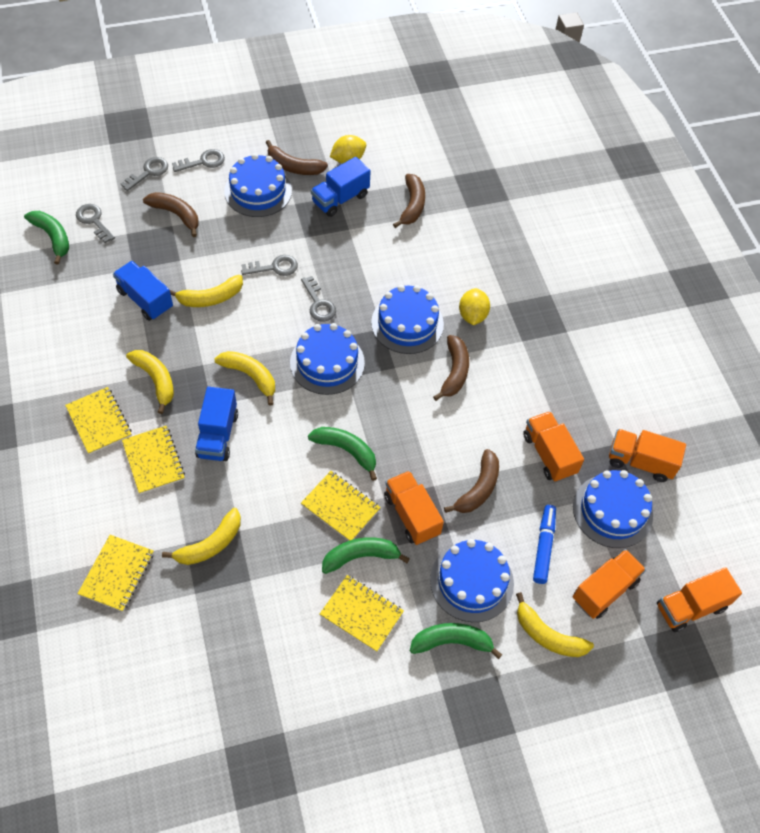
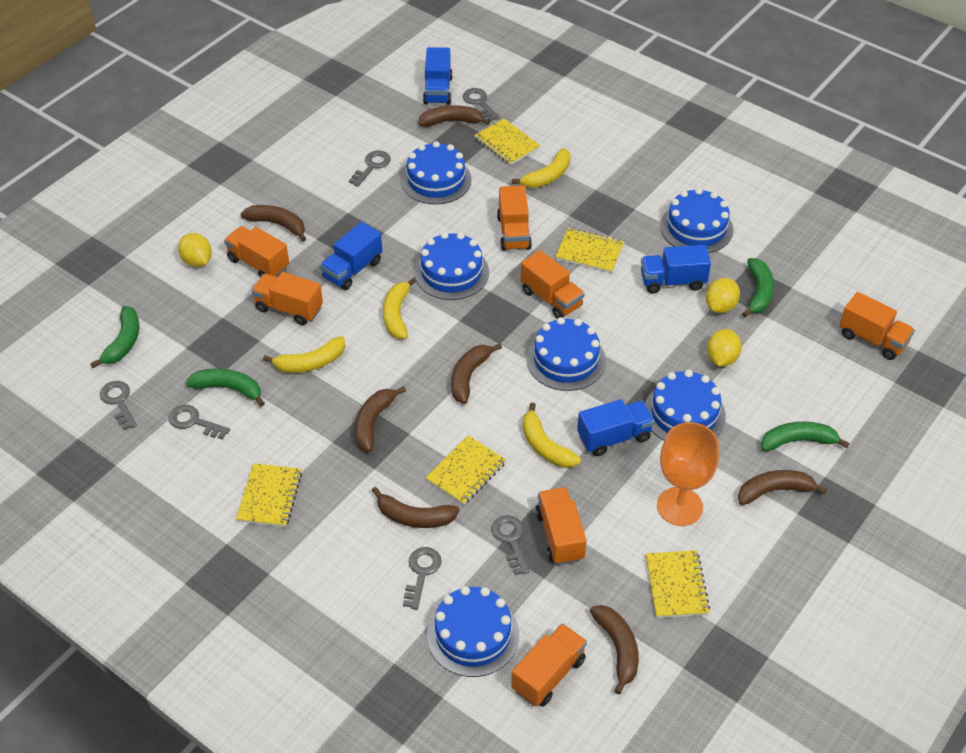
blue cake: [224,154,292,217] [290,323,365,395] [371,285,444,354] [430,539,514,622] [573,470,653,548] = 5 -> [401,141,472,205] [414,232,489,300] [427,586,519,677] [527,317,606,391] [645,370,726,441] [660,188,734,253] = 6
blue marker: [533,505,556,584] = 1 -> none = 0
blue truck: [113,261,173,321] [195,387,238,461] [311,157,371,217] = 3 -> [320,222,382,290] [423,47,453,105] [577,399,654,456] [641,245,711,293] = 4
brown banana: [143,192,199,237] [265,140,328,175] [393,174,425,228] [433,335,469,401] [444,449,499,513] = 5 -> [240,205,306,242] [355,386,406,452] [372,487,460,528] [418,105,490,127] [451,343,502,404] [590,605,639,695] [738,470,827,505] = 7
grey key: [76,204,115,243] [121,157,168,191] [172,149,225,172] [241,255,298,276] [301,276,336,322] = 5 -> [100,381,137,430] [169,405,230,440] [349,151,391,187] [403,547,442,610] [463,88,500,121] [492,515,530,575] = 6
orange goblet: none = 0 -> [657,422,719,526] = 1
orange truck: [384,471,444,545] [523,411,584,482] [573,549,646,619] [609,429,686,482] [657,567,742,632] = 5 -> [224,226,289,278] [252,272,323,325] [497,185,532,251] [511,623,587,707] [520,250,585,319] [535,487,587,565] [839,292,915,360] = 7
yellow banana: [126,350,174,414] [162,508,241,565] [170,275,243,307] [214,351,275,406] [516,592,594,657] = 5 -> [263,336,345,373] [383,277,416,339] [512,148,571,188] [522,402,581,468] = 4
yellow lemon: [330,135,366,164] [459,288,490,325] = 2 -> [178,233,212,267] [706,278,740,313] [707,329,742,366] = 3

